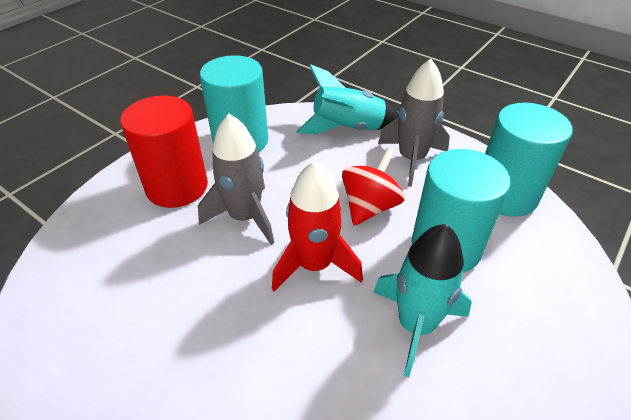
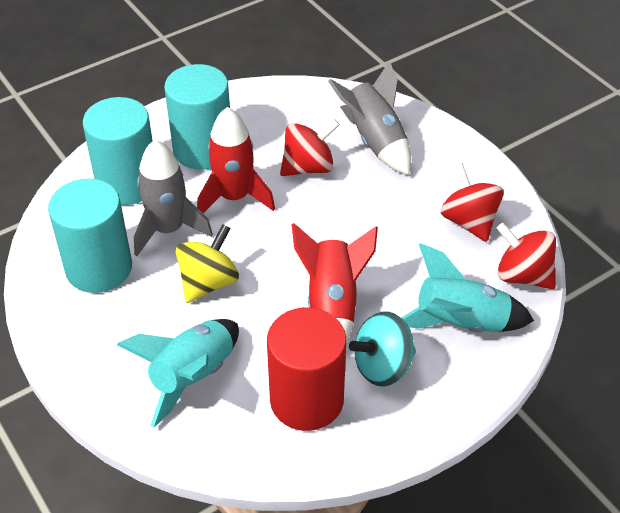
red rocket: [272,161,363,292] = 1 -> [197,107,275,213] [291,223,378,344] = 2
red spinning top: [342,148,404,226] = 1 -> [280,119,340,176] [440,163,504,242] [496,223,556,289] = 3
turquoise spinning top: none = 0 -> [349,311,416,387] = 1
yellow spinning top: none = 0 -> [175,224,239,303] = 1

